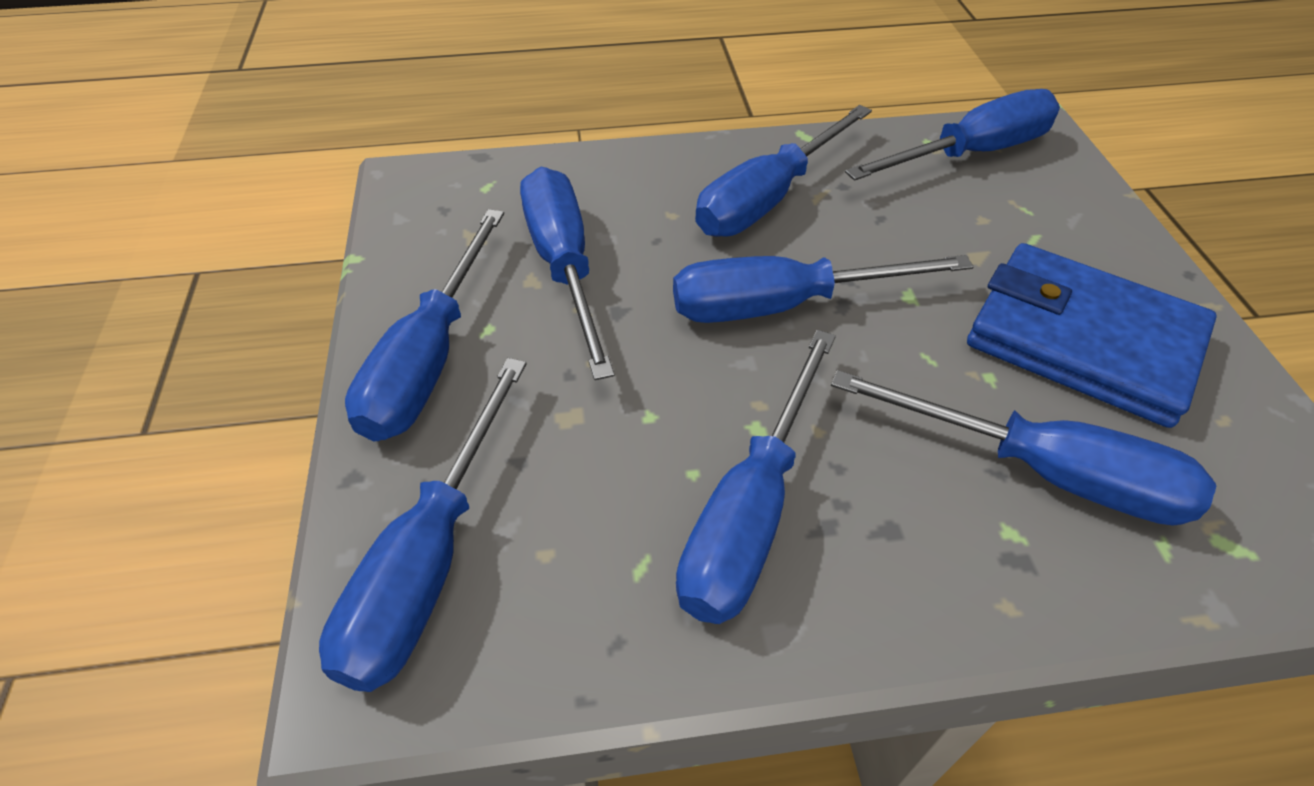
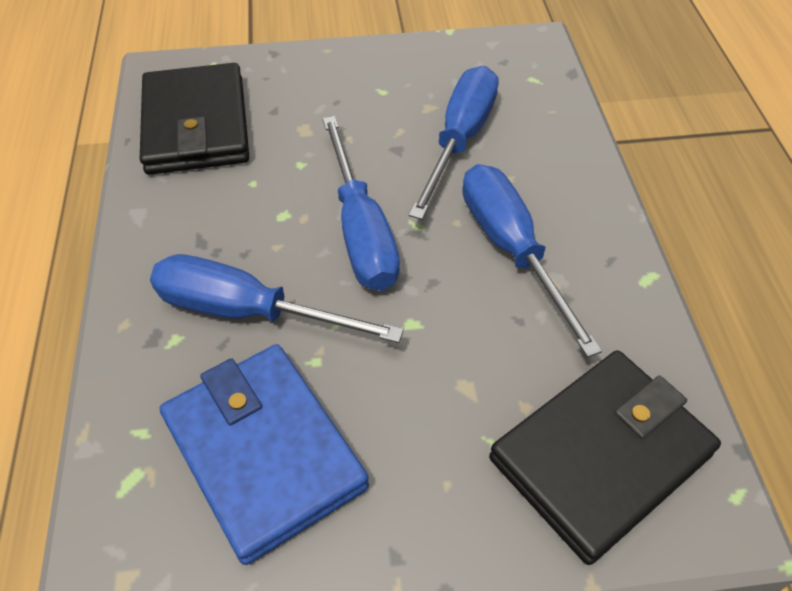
black wallet: none = 0 -> [140,63,249,175] [489,350,721,565] = 2
blue screwdriver: [319,358,527,692] [345,209,504,441] [520,167,614,380] [673,255,974,323] [676,330,836,624] [695,105,872,237] [831,370,1216,526] [845,89,1060,181] = 8 -> [150,254,404,343] [322,116,400,291] [409,66,499,220] [462,164,602,358] = 4

